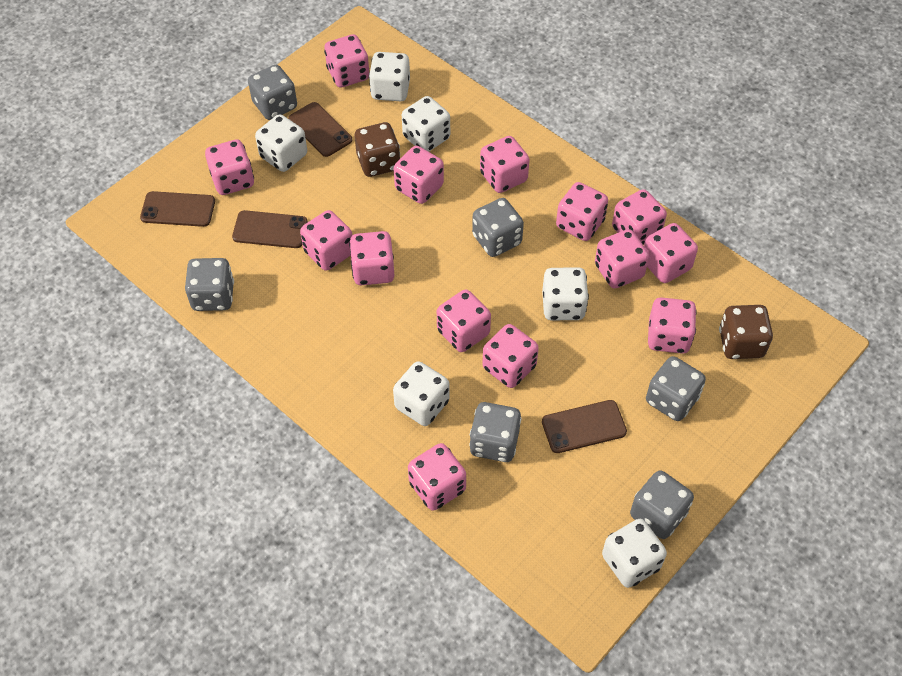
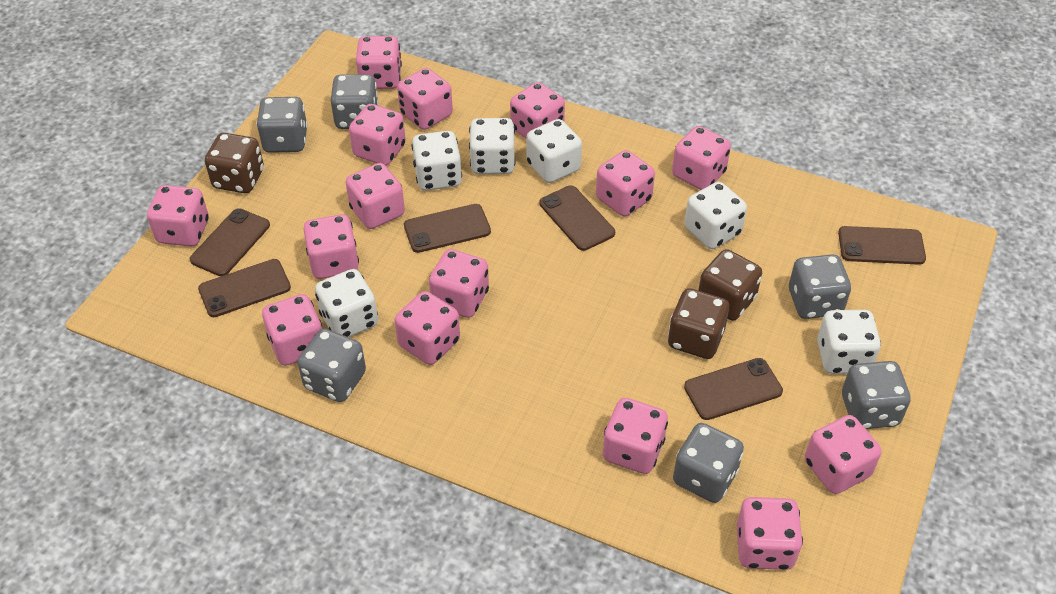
brown dice: [355,122,400,177] [719,305,773,359] = 2 -> [205,133,264,193] [668,288,729,359] [698,249,762,321] = 3
brown phone: [140,191,215,227] [232,210,308,248] [288,102,352,157] [542,400,627,453] = 4 -> [190,208,270,276] [198,259,291,317] [404,204,491,253] [540,185,615,251] [684,358,783,420] [838,226,926,265] = 6
pink dice: [205,139,254,195] [300,210,352,271] [324,34,370,88] [349,231,394,285] [394,146,444,204] [408,443,466,511] [437,290,491,352] [480,136,529,193] [482,324,539,388] [556,182,608,241] [595,229,649,288] [612,189,667,245] [644,223,698,283] [648,297,697,354] = 14 -> [147,185,209,247] [262,294,322,366] [303,214,359,279] [346,163,405,229] [349,104,406,166] [356,36,402,89] [395,291,460,365] [397,68,453,130] [429,249,489,318] [510,82,565,138] [596,150,655,216] [603,398,668,474] [672,126,731,190] [736,497,803,570] [805,415,881,494] = 15

